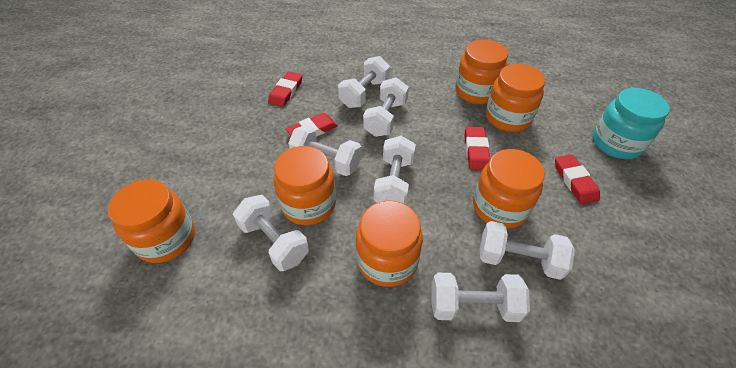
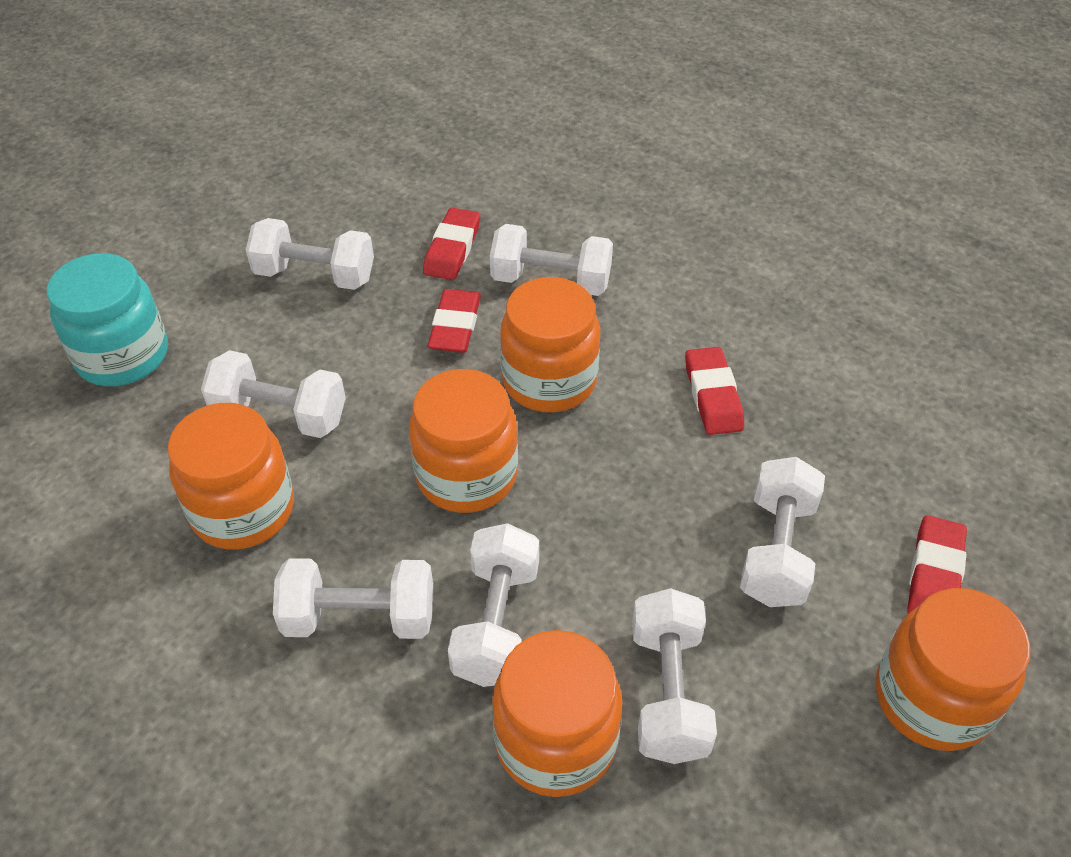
orange jar: [108,179,195,263] [274,146,336,225] [356,201,423,287] [455,39,508,104] [473,149,545,229] [486,64,545,132] = 6 -> [168,403,294,550] [409,369,518,513] [492,630,623,797] [500,277,600,412] [876,588,1030,751] = 5

